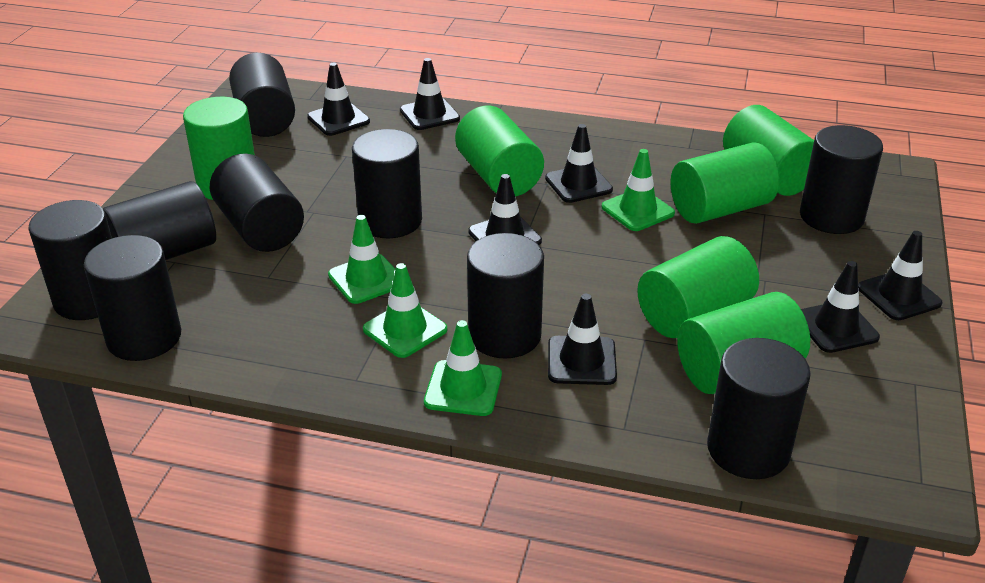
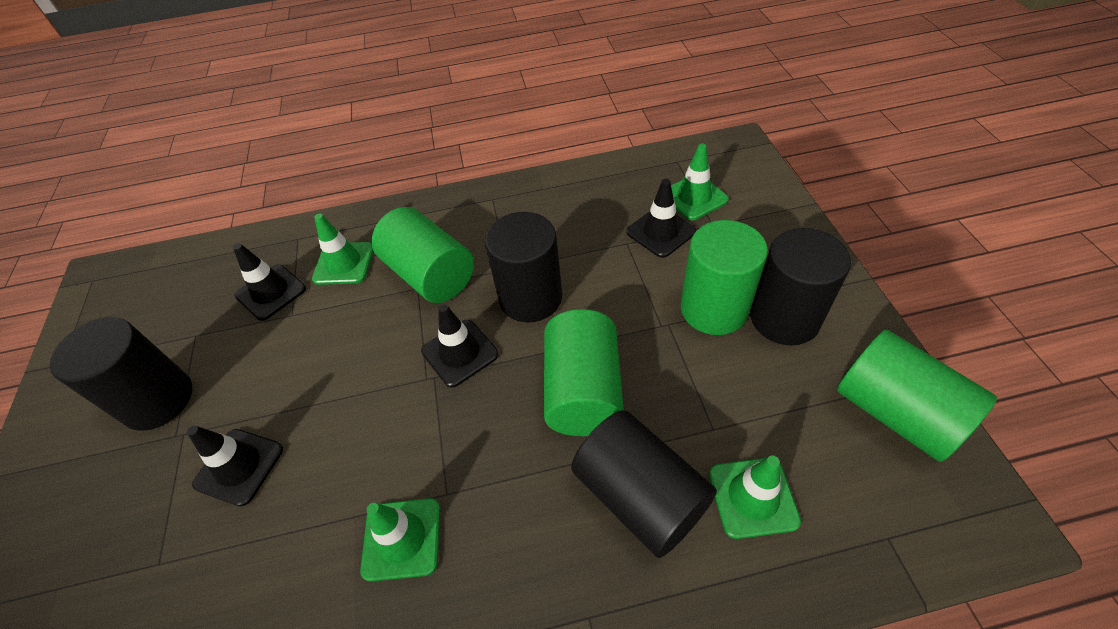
black cylinder: [28,200,112,320] [84,235,181,361] [103,181,216,260] [210,154,304,252] [229,53,295,137] [352,129,422,238] [467,233,544,359] [707,338,811,479] [800,125,883,234] = 9 -> [50,317,192,431] [485,212,562,322] [571,410,717,558] [750,228,851,345] = 4
black traffic cone: [307,63,370,136] [400,58,460,130] [468,174,542,245] [545,124,613,203] [548,294,617,385] [801,261,880,353] [858,231,943,320] = 7 -> [187,426,283,507] [233,243,306,321] [421,304,499,387] [626,179,696,258] = 4
green cylinder: [183,97,255,200] [455,106,544,197] [637,236,759,338] [671,142,780,224] [677,292,810,394] [723,105,814,196] = 6 -> [371,207,474,303] [544,309,624,436] [681,220,768,335] [837,330,997,462] = 4

